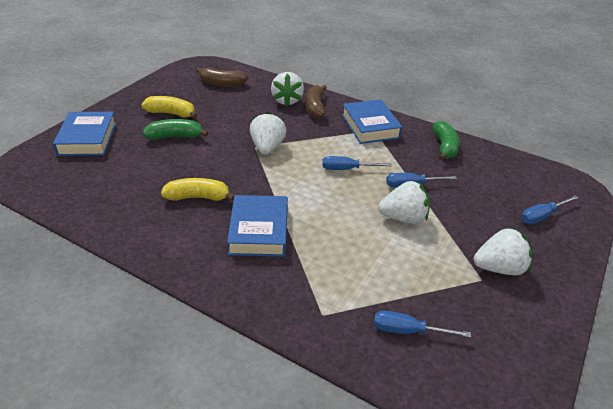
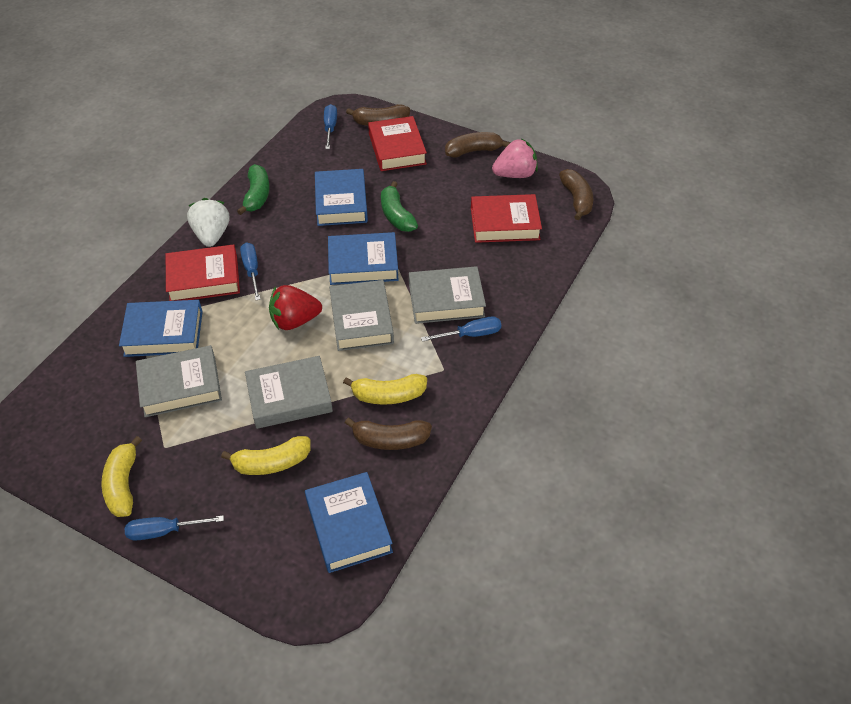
blue book: [53,112,116,156] [227,195,288,257] [342,99,403,144] = 3 -> [119,300,203,357] [305,472,393,573] [315,169,368,226] [328,232,399,285] = 4
brown banana: [196,68,248,86] [305,85,327,119] = 2 -> [345,418,432,450] [346,104,410,126] [445,132,510,158] [559,169,593,220] = 4
grey book: none = 0 -> [136,345,222,417] [245,356,333,429] [329,280,394,351] [409,266,486,324] = 4
pink strawberry: none = 0 -> [492,139,538,178] = 1
red book: none = 0 -> [166,245,240,301] [368,116,427,171] [471,194,542,243] = 3
red strawberry: none = 0 -> [269,285,322,330] = 1
white strawberry: [250,112,287,155] [271,72,304,106] [378,181,430,224] [474,228,532,275] = 4 -> [187,198,229,247] = 1
yellow banana: [141,96,197,119] [161,178,234,201] = 2 -> [102,436,142,517] [221,436,310,475] [343,374,427,405] = 3

